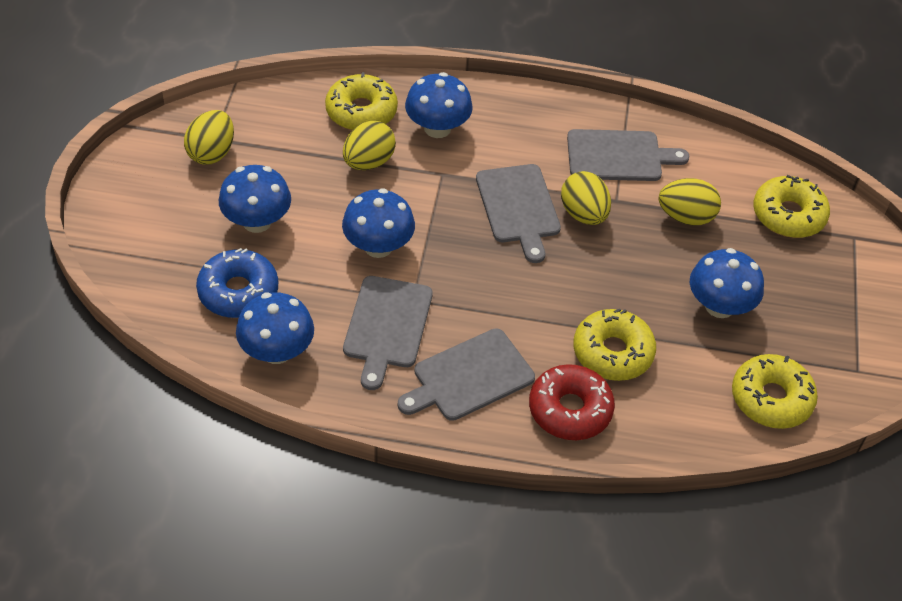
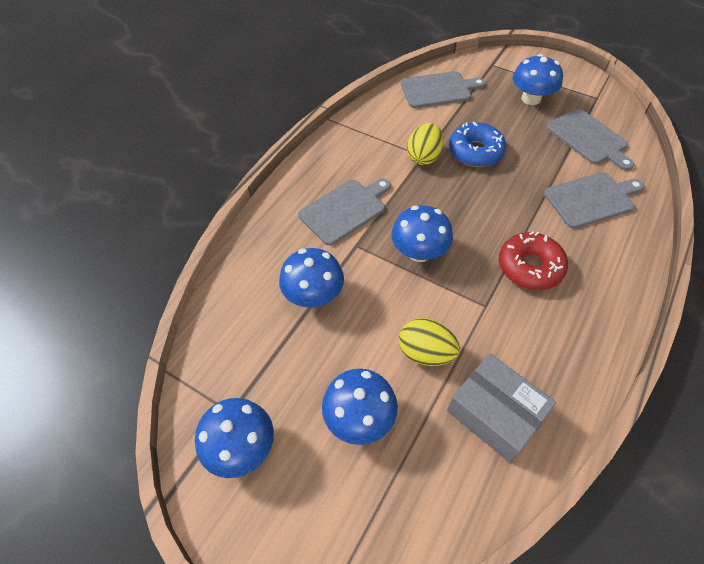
grey box: none = 0 -> [447,353,556,462] = 1
yellow donut: [325,72,398,130] [573,309,656,381] [732,354,818,429] [753,175,830,238] = 4 -> none = 0
yellow egg: [184,110,234,164] [343,121,396,170] [561,171,611,225] [659,178,721,226] = 4 -> [399,318,460,366] [407,123,444,165] = 2

